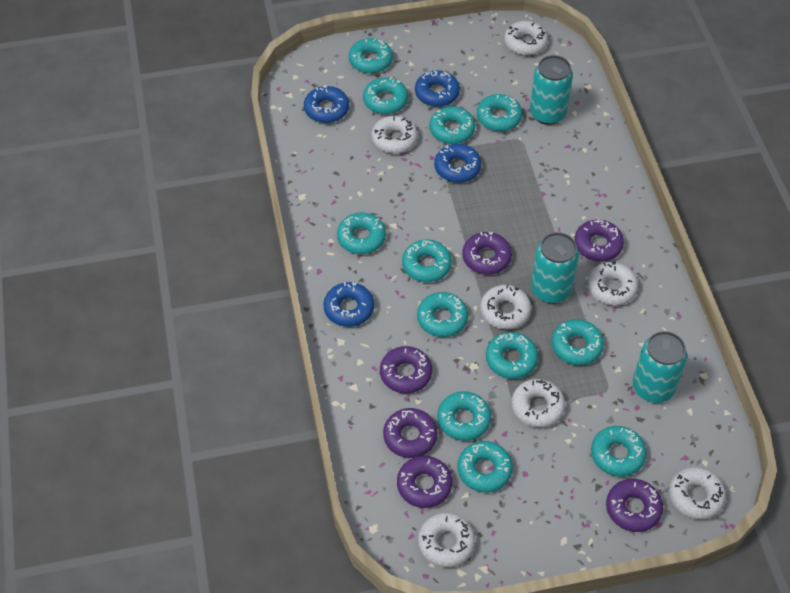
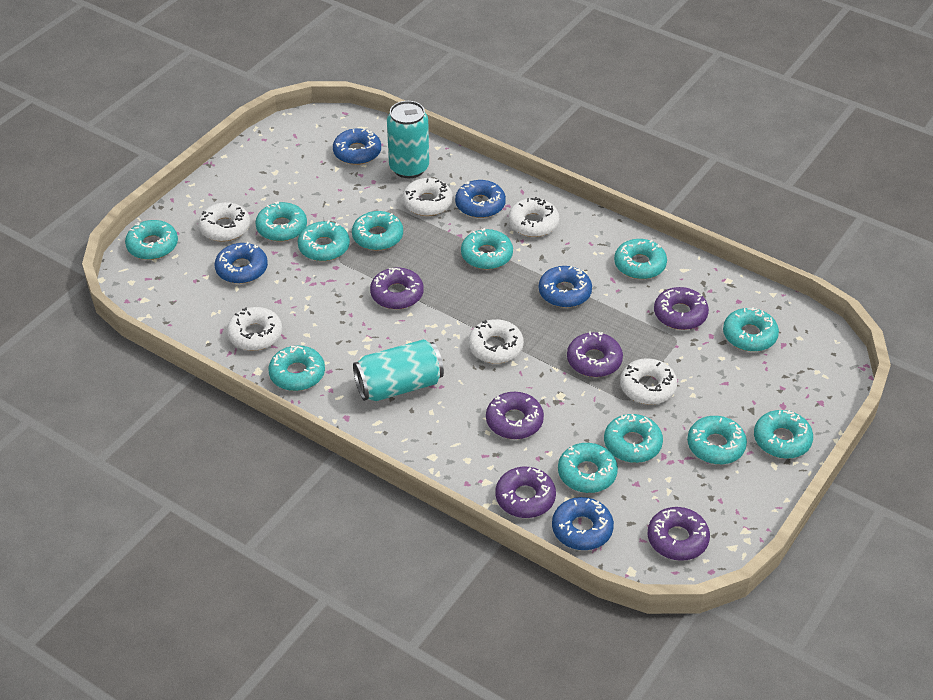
blue donut: [304,85,349,123] [323,282,374,327] [415,70,460,107] [434,144,482,183] = 4 -> [215,242,268,284] [333,128,381,165] [455,180,506,218] [539,266,592,308] [552,497,614,550] = 5
turquoise can: [530,55,573,125] [531,232,579,303] [633,331,687,403] = 3 -> [353,339,444,401] [387,101,429,179] = 2
white donut: [371,116,418,154] [418,513,475,568] [480,284,531,329] [504,21,548,55] [512,379,565,428] [587,261,638,306] [669,467,726,520] = 7 -> [198,202,250,242] [227,307,282,351] [402,178,453,216] [468,319,524,364] [508,197,559,237] [620,358,677,405] = 6

